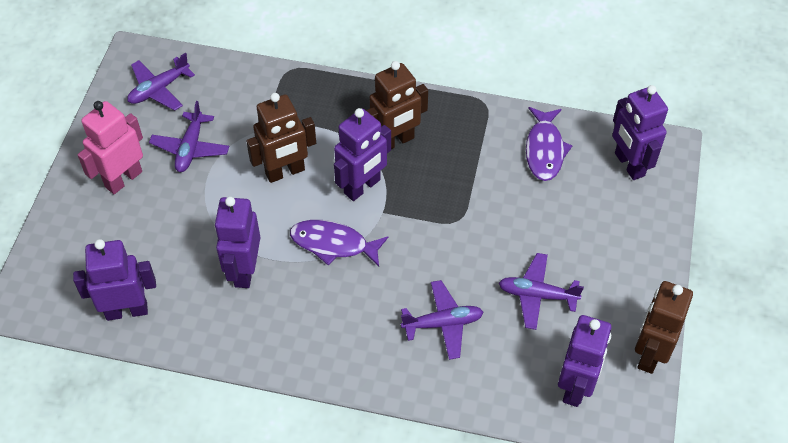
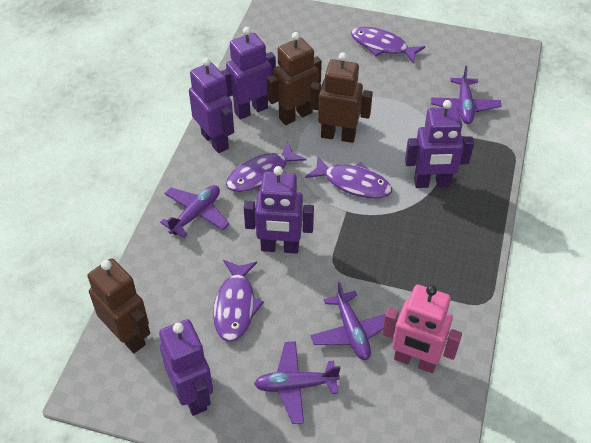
purple fish: [290,220,388,267] [526,107,573,181] = 2 -> [213,260,264,342] [226,142,306,192] [305,156,392,199] [351,27,425,63] = 4

